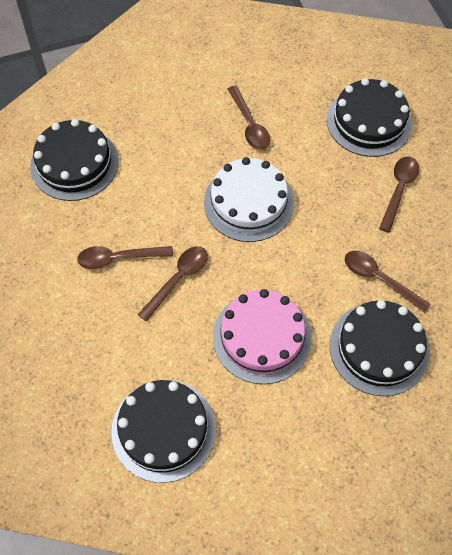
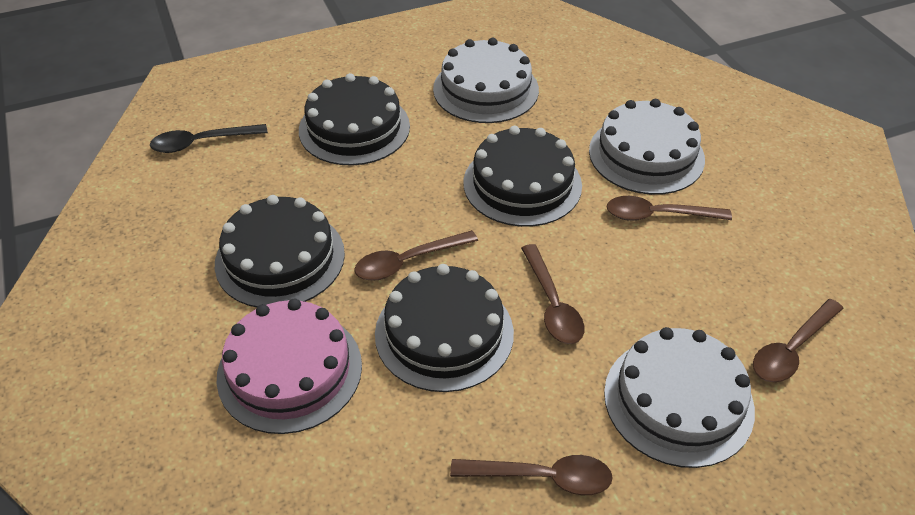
black spoon: none = 0 -> [150,124,268,153] = 1
white cake: [204,157,294,242] = 1 -> [433,37,539,123] [589,99,705,195] [604,327,755,468] = 3

